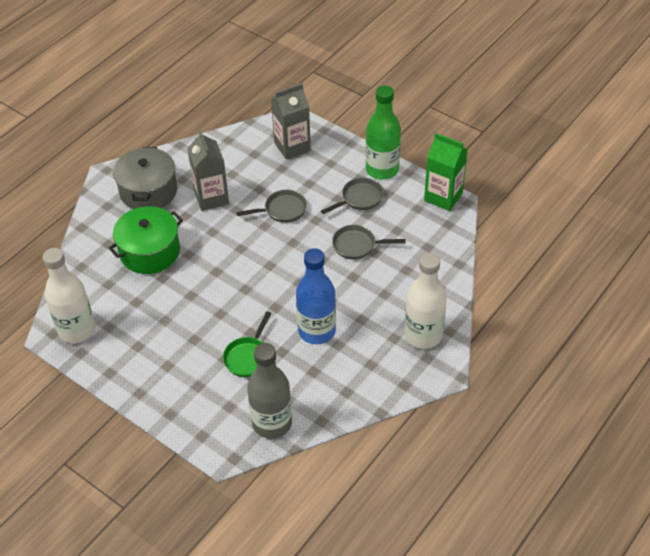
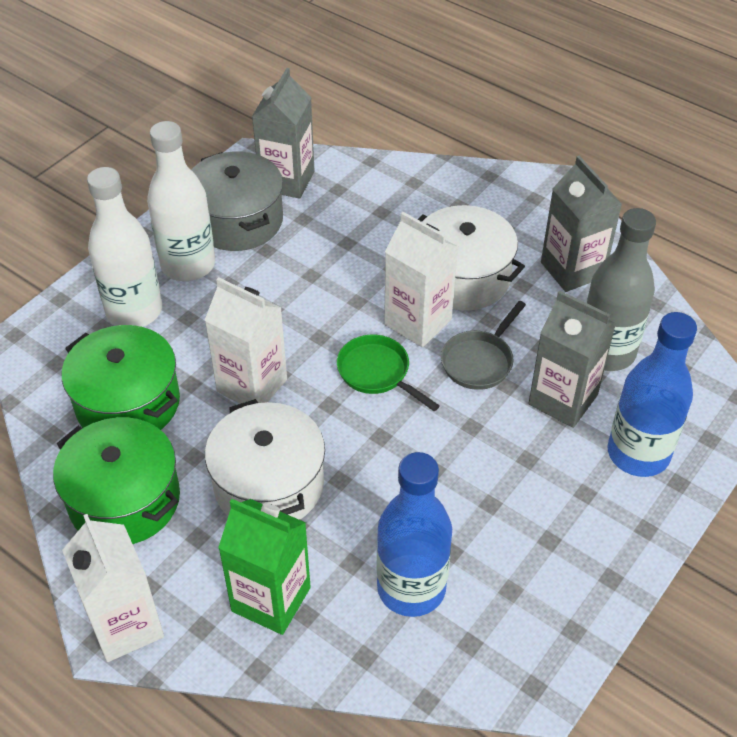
blue bottle: [296,248,336,344] = 1 -> [377,452,452,617] [607,312,697,477] = 2
green bottle: [366,86,401,180] = 1 -> none = 0
green pot: [109,206,183,274] = 1 -> [53,417,180,544] [62,325,180,430] = 2
grey carton: [187,130,229,211] [271,83,311,159] = 2 -> [252,68,315,199] [528,290,616,428] [541,156,622,292] = 3
grey pan: [236,190,307,223] [321,178,384,214] [332,225,406,260] = 3 -> [441,301,526,390] = 1
white carton: none = 0 -> [62,514,164,662] [204,277,287,404] [384,212,458,347] = 3
white pot: none = 0 -> [205,399,325,520] [417,205,525,311] = 2

